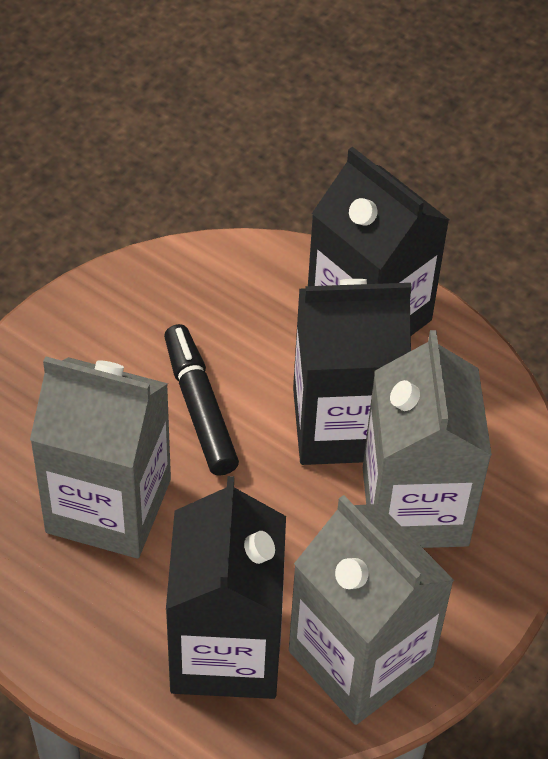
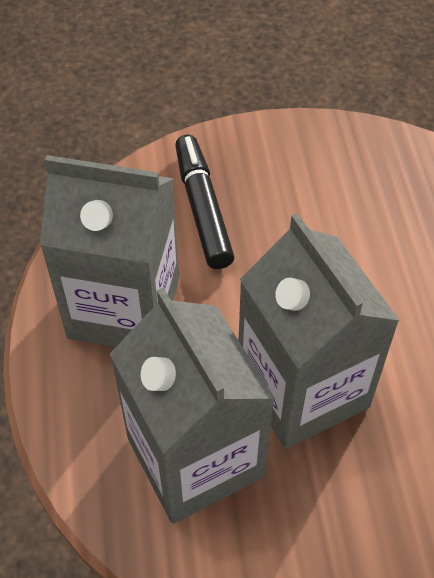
black carton: [166,476,286,699] [293,279,412,465] [308,147,450,336] = 3 -> none = 0

